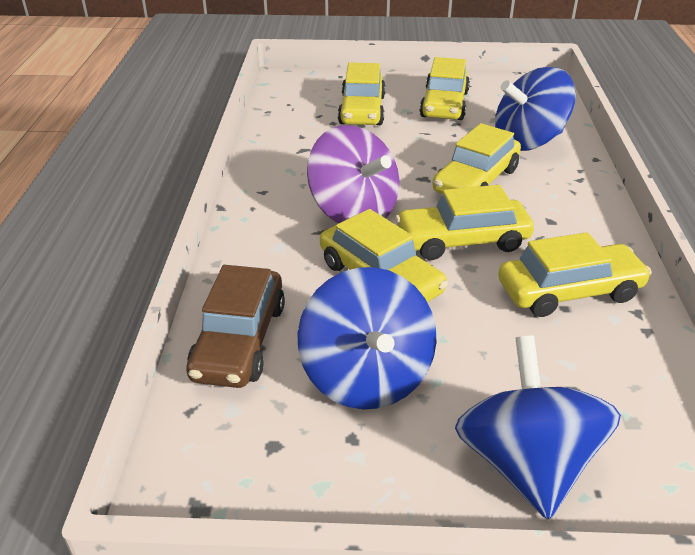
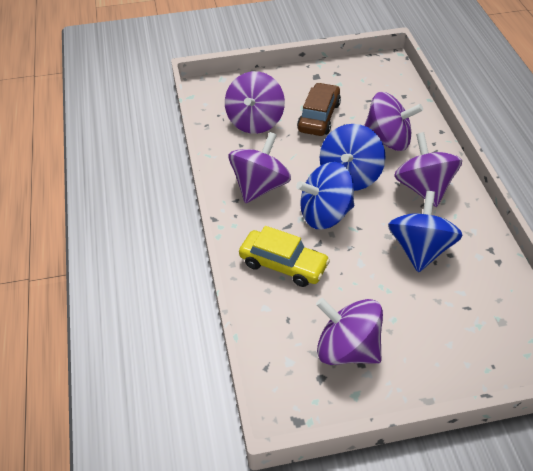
purple spinning top: [307,125,399,223] = 1 -> [225,71,285,134] [229,132,291,203] [316,298,383,365] [364,92,423,151] [394,132,462,207] = 5
yellow car: [320,209,448,302] [338,63,386,125] [395,185,534,260] [419,57,470,120] [432,123,521,194] [498,232,652,317] = 6 -> [239,226,330,287] = 1

